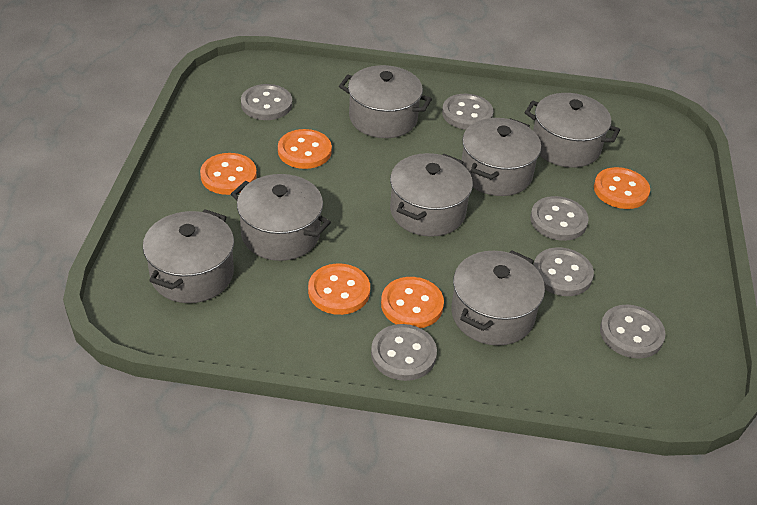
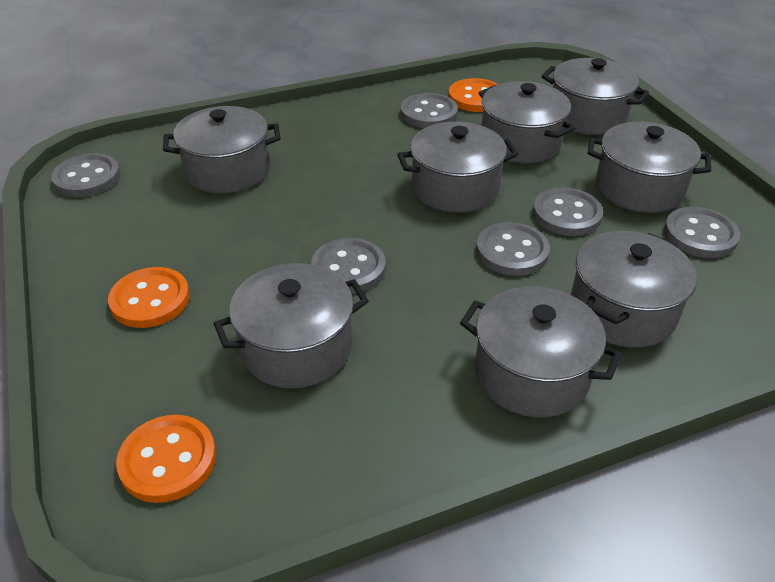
grey pot: [143,209,234,303] [231,174,331,261] [339,65,432,138] [390,153,473,237] [451,250,545,346] [462,118,541,196] [524,93,620,168] = 7 -> [163,106,281,194] [214,263,369,389] [397,121,518,213] [460,286,622,417] [479,81,575,163] [542,58,649,135] [571,231,697,348] [588,122,711,213] = 8
orange button: [200,153,257,195] [278,129,332,169] [308,263,370,315] [381,277,444,328] [594,167,650,209] = 5 -> [108,267,190,328] [116,415,216,503] [448,78,499,112] = 3

